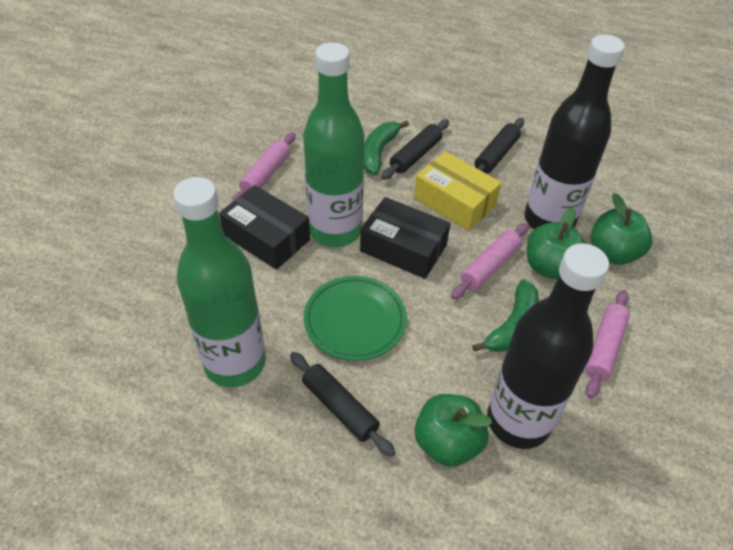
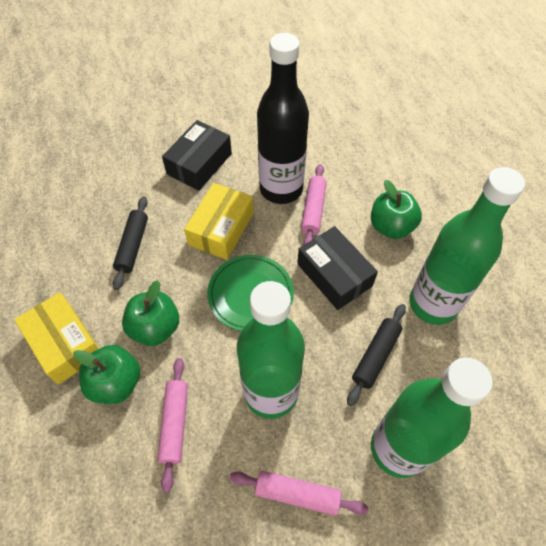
black bottle: [487,243,609,449] [524,35,625,229] = 2 -> [257,33,309,204] = 1
black rolling pin: [290,352,395,457] [381,119,449,180] [475,118,524,174] = 3 -> [113,197,148,290] [347,304,406,406] = 2
green banana: [364,120,409,175] [472,279,539,352] = 2 -> none = 0
green bottle: [173,177,266,387] [303,42,364,247] = 2 -> [237,281,305,419] [371,358,493,478] [409,167,525,325] = 3
yellow box: [414,151,502,231] = 1 -> [14,292,99,384] [184,183,254,260] = 2

